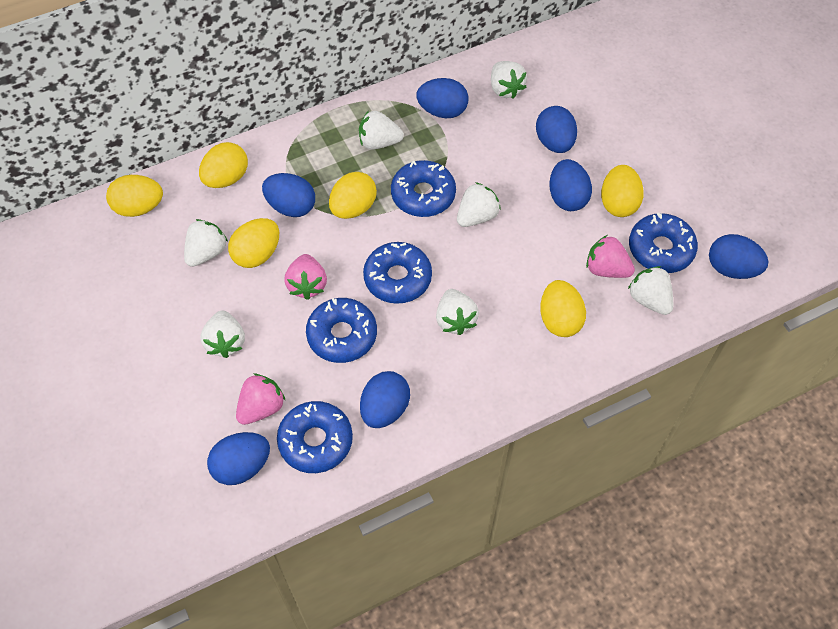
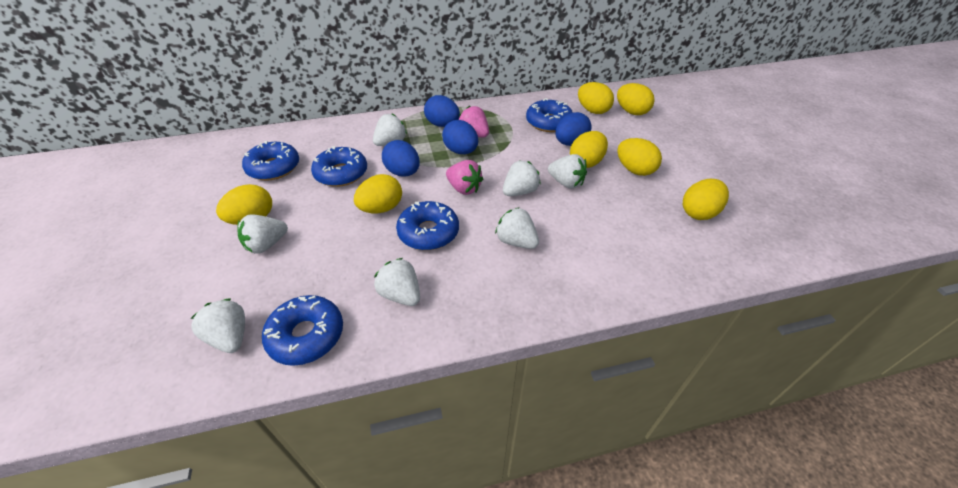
blue egg: [207,432,270,485] [262,173,315,217] [360,371,410,428] [416,78,468,118] [536,106,577,153] [549,159,592,211] [709,234,769,279] = 7 -> [382,140,420,176] [424,95,460,127] [442,120,478,154] [555,112,591,146] = 4
pink strawberry: [236,373,286,425] [284,254,327,300] [586,235,635,278] = 3 -> [446,160,483,195] [459,106,489,138] = 2
yellow egg: [106,175,163,217] [199,142,248,188] [228,218,279,268] [329,172,377,219] [540,280,586,337] [601,165,644,217] = 6 -> [216,184,272,225] [354,174,402,213] [570,131,608,168] [578,82,614,114] [617,83,655,115] [617,138,662,176] [683,179,729,220] = 7

